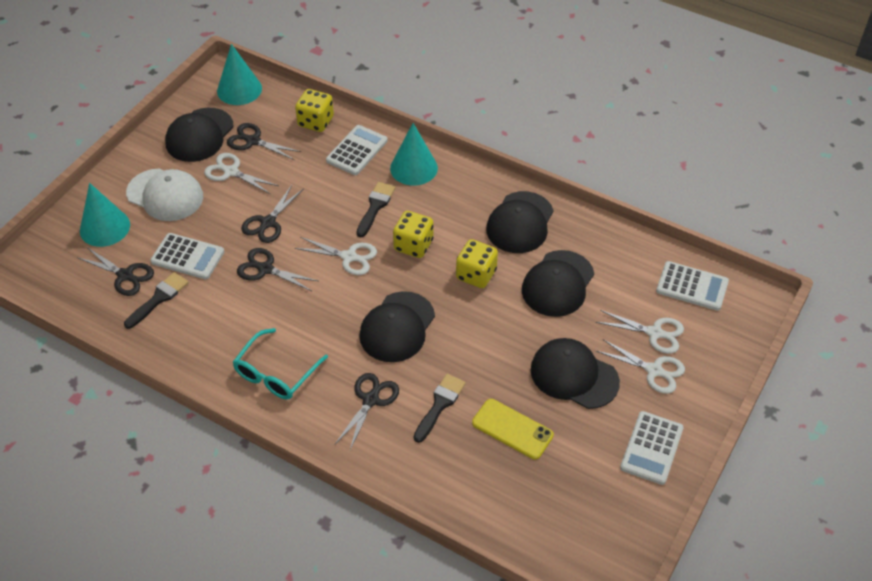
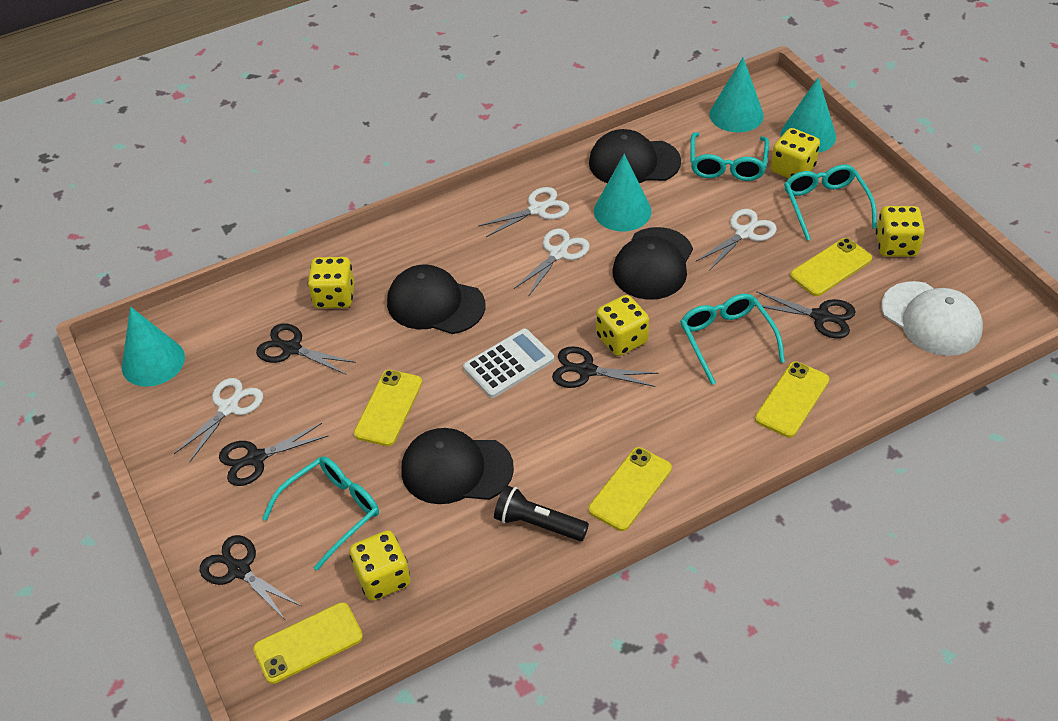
black brush: [124,272,189,329] [356,182,395,237] [414,374,466,443] = 3 -> none = 0
black cap: [165,108,234,162] [359,291,435,362] [486,191,554,253] [522,250,594,317] [531,338,620,409] = 5 -> [387,264,485,334] [401,428,514,504] [589,129,681,183] [612,227,693,300] = 4
black flashlight: none = 0 -> [494,485,589,541] = 1
turquoise cone: [80,183,130,247] [217,44,262,105] [390,123,438,186] = 3 -> [121,307,185,387] [594,154,651,231] [710,57,764,132] [781,77,836,153] = 4
turquoise glasses: [233,328,328,399] = 1 -> [262,456,379,571] [680,294,785,385] [690,132,769,181] [784,164,877,241] = 4
white calculator: [150,233,224,279] [326,125,388,175] [620,411,684,485] [656,261,729,311] = 4 -> [463,329,554,398] = 1
yellow dice: [295,89,334,132] [393,211,433,258] [456,239,498,288] = 3 -> [308,257,355,308] [349,530,410,601] [596,295,649,356] [771,128,820,178] [876,206,925,257] = 5
yellow phone: [472,399,554,459] = 1 -> [253,602,363,684] [354,370,423,446] [588,447,672,531] [755,361,830,438] [790,238,872,296] = 5

